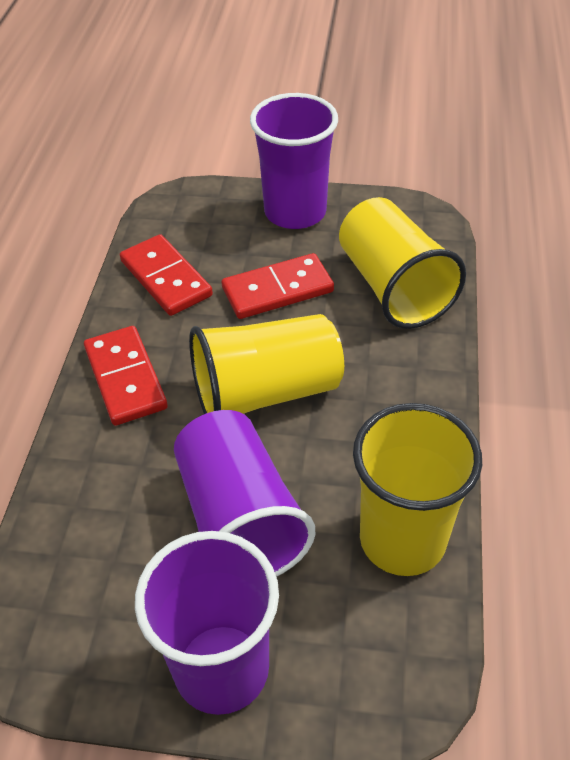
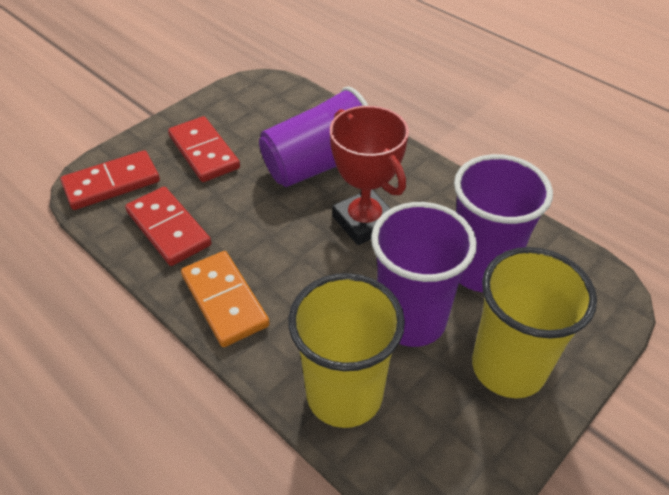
orange domino: none = 0 -> [181,251,270,347] = 1
red trophy: none = 0 -> [330,106,409,245] = 1
yellow cup: [189,314,344,414] [339,197,466,329] [353,403,482,576] = 3 -> [288,273,405,428] [472,247,597,398] = 2

